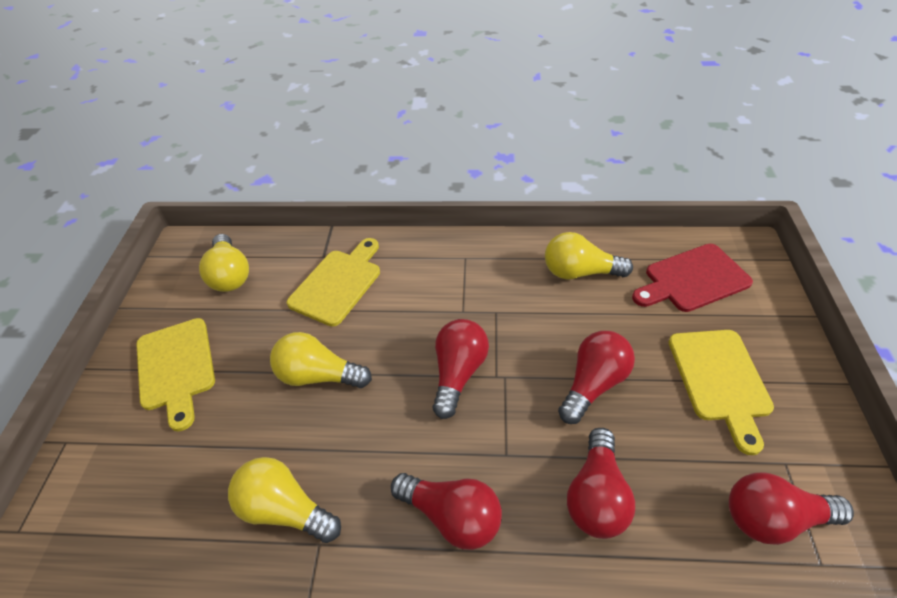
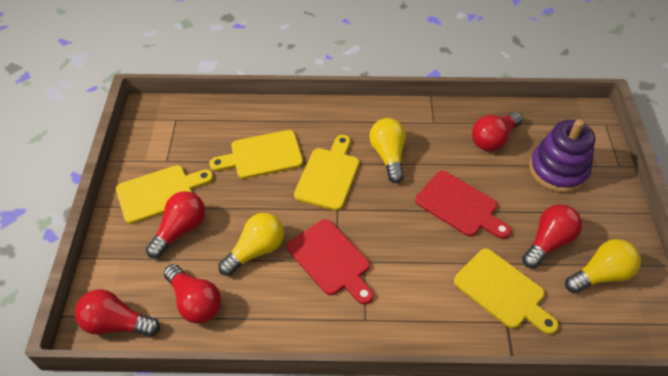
purple stacking toy: none = 0 -> [529,119,595,193] = 1
red cutting board: [632,244,753,312] = 1 -> [287,219,374,305] [415,171,511,239] = 2
yellow cutting board: [136,318,215,432] [287,238,380,326] [668,330,774,455] = 3 -> [116,165,213,224] [209,130,303,179] [294,135,359,211] [454,248,559,334] = 4
yellow light bulb: [199,234,249,292] [228,457,341,543] [270,332,372,388] [545,232,633,279] = 4 -> [218,213,284,276] [369,118,406,183] [565,239,641,293] = 3

